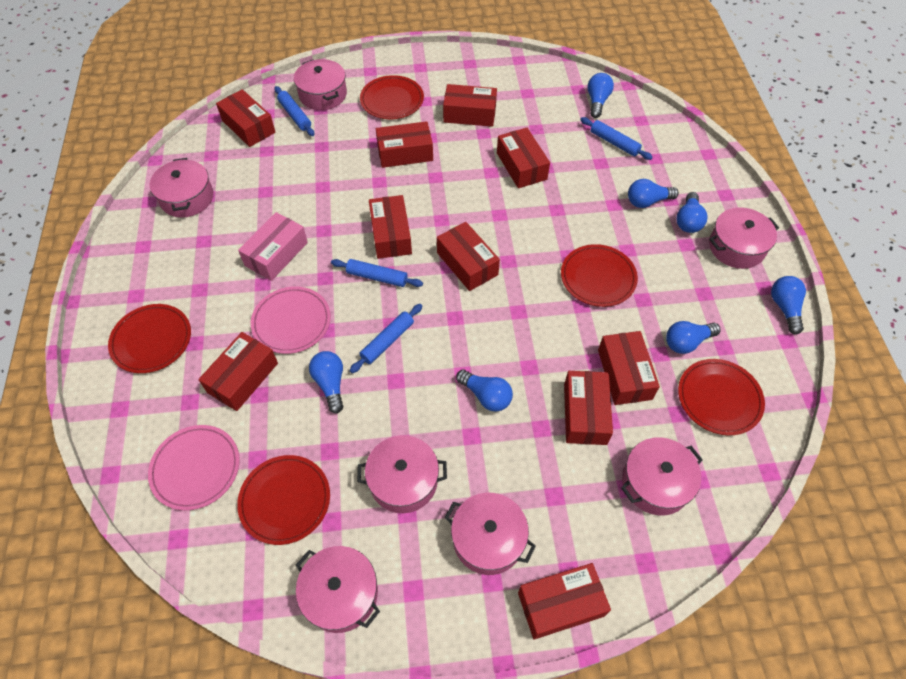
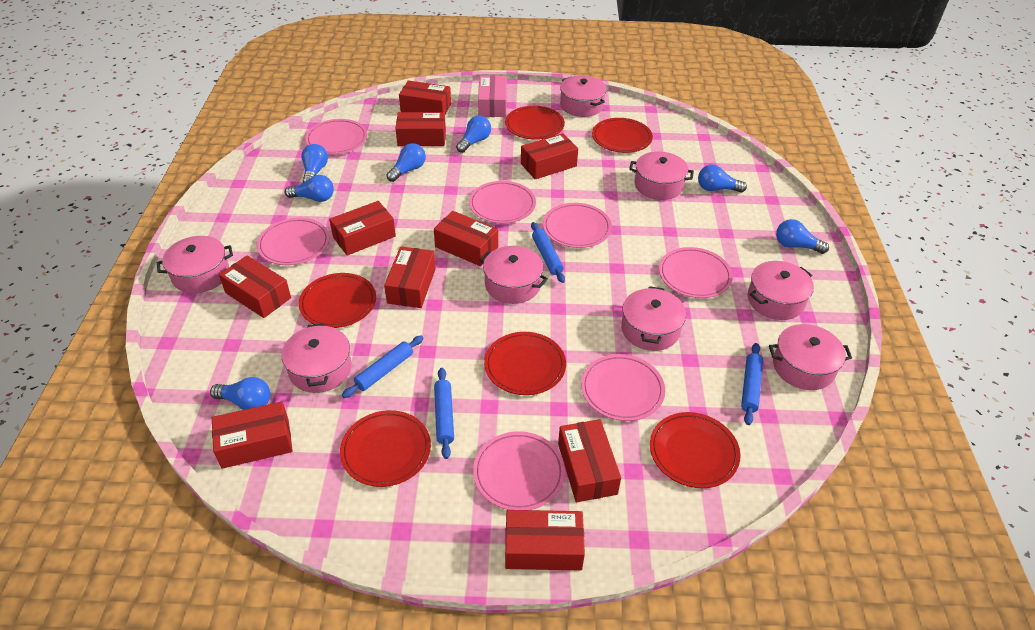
pink plate: [148,425,240,511] [251,286,331,354] = 2 -> [257,218,330,265] [305,119,368,154] [469,181,536,224] [473,431,565,510] [543,203,612,248] [581,354,665,421] [659,247,733,298] = 7
pink pot: [150,158,214,218] [294,59,347,110] [296,546,380,633] [357,435,447,513] [444,493,536,575] [621,437,703,516] [709,207,779,269] = 7 -> [157,236,233,293] [281,323,352,393] [479,246,548,304] [560,75,607,117] [621,286,686,351] [629,151,694,200] [748,261,814,320] [769,324,852,390] = 8
red plate: [108,304,191,373] [237,455,330,545] [360,75,424,119] [561,244,638,307] [678,359,765,435] = 5 -> [299,273,376,328] [340,410,431,487] [484,332,566,395] [505,106,565,140] [592,118,653,153] [650,412,741,488] = 6

